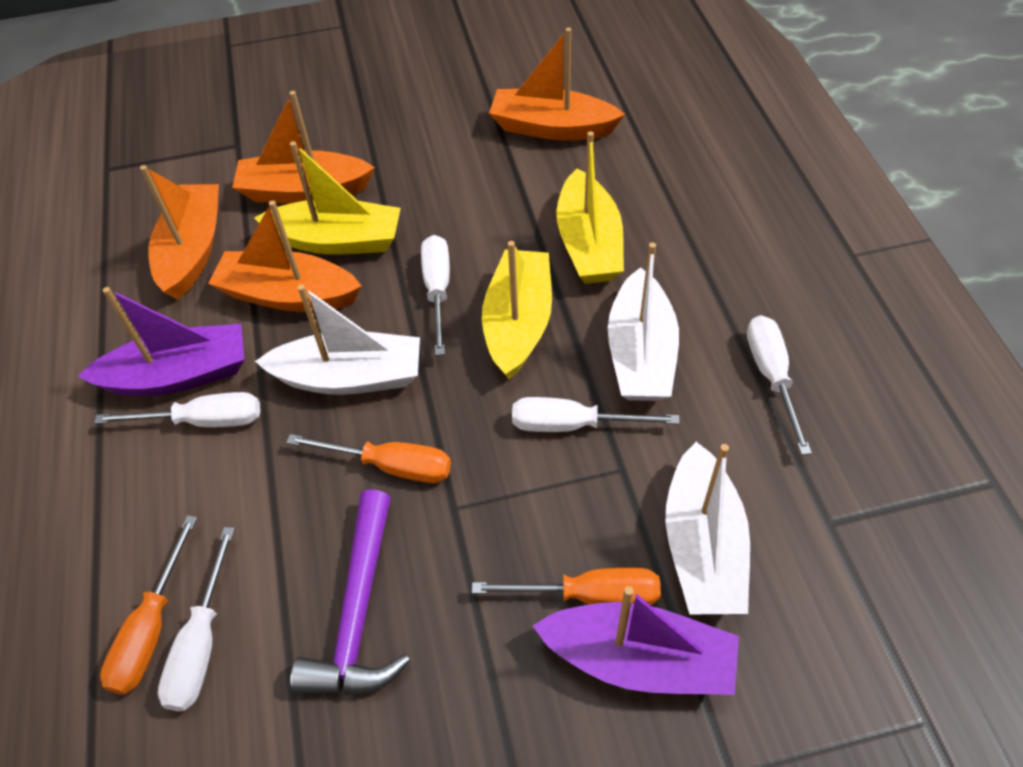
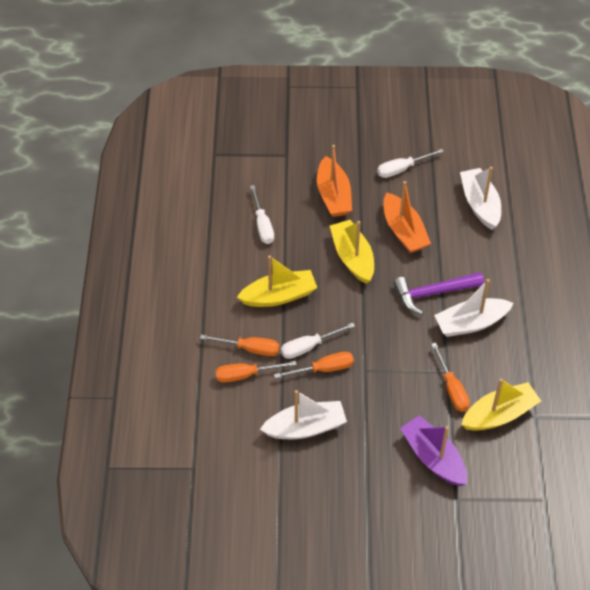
orange boat: [140,165,219,300] [208,200,362,312] [232,91,375,204] [489,28,625,141] = 4 -> [317,145,352,217] [383,181,431,253] = 2
orange screwdriver: [100,515,197,695] [286,434,451,483] [472,568,661,605] = 3 -> [200,335,280,356] [215,361,296,383] [274,352,354,378] [431,343,470,412] = 4
purple boat: [78,287,245,396] [533,586,739,695] = 2 -> [400,415,467,486] = 1
white screwdriver: [94,392,260,428] [158,527,235,711] [421,235,450,356] [512,397,680,432] [747,315,812,455] = 5 -> [250,185,274,244] [281,323,355,359] [377,149,444,178] = 3

